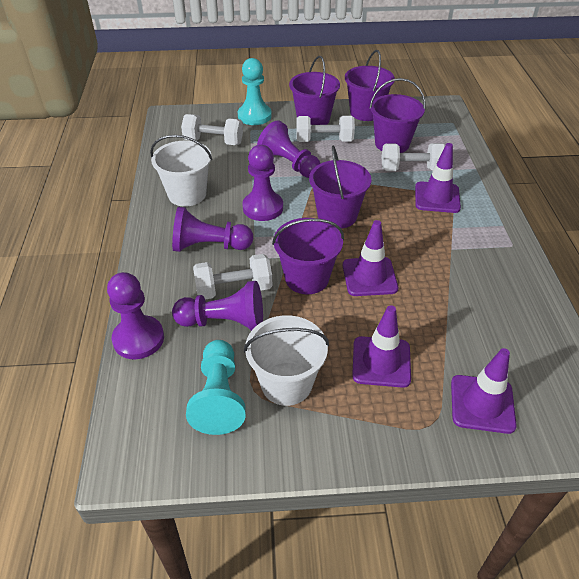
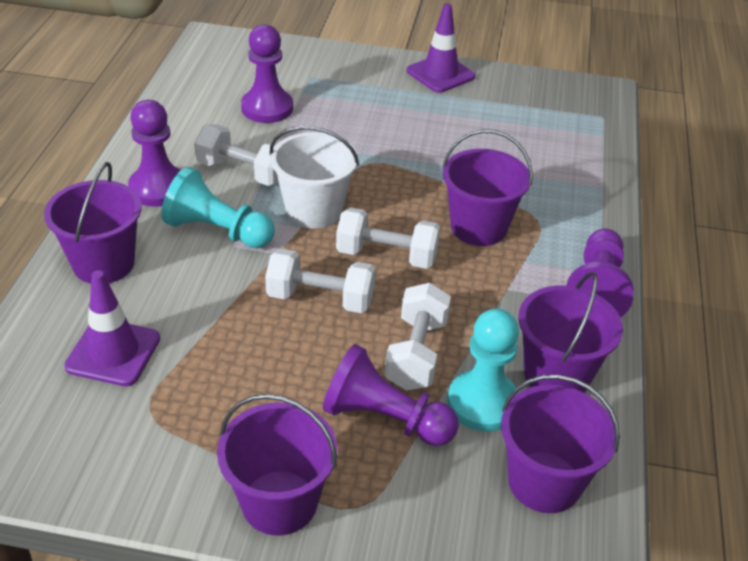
purple pawn: [107,272,164,359] [172,207,253,252] [172,281,263,331] [242,145,283,221] [257,121,321,178] = 5 -> [128,100,181,207] [241,24,293,123] [323,344,459,446] [566,229,633,317] = 4
purple traffic cone: [343,220,398,296] [352,305,411,388] [415,143,461,213] [451,348,517,434] = 4 -> [64,270,160,386] [407,3,475,93] = 2
white bucket: [150,135,212,207] [244,315,329,406] = 2 -> [270,126,359,229] = 1

